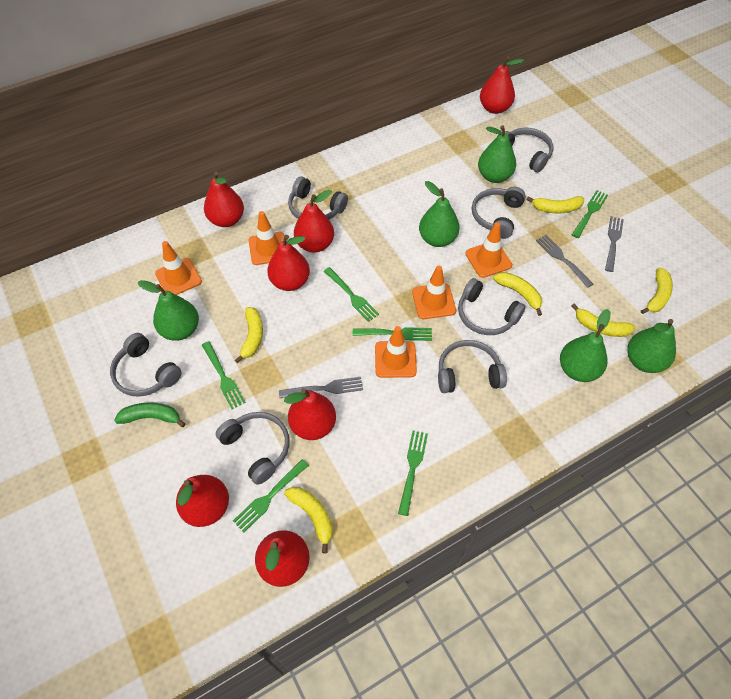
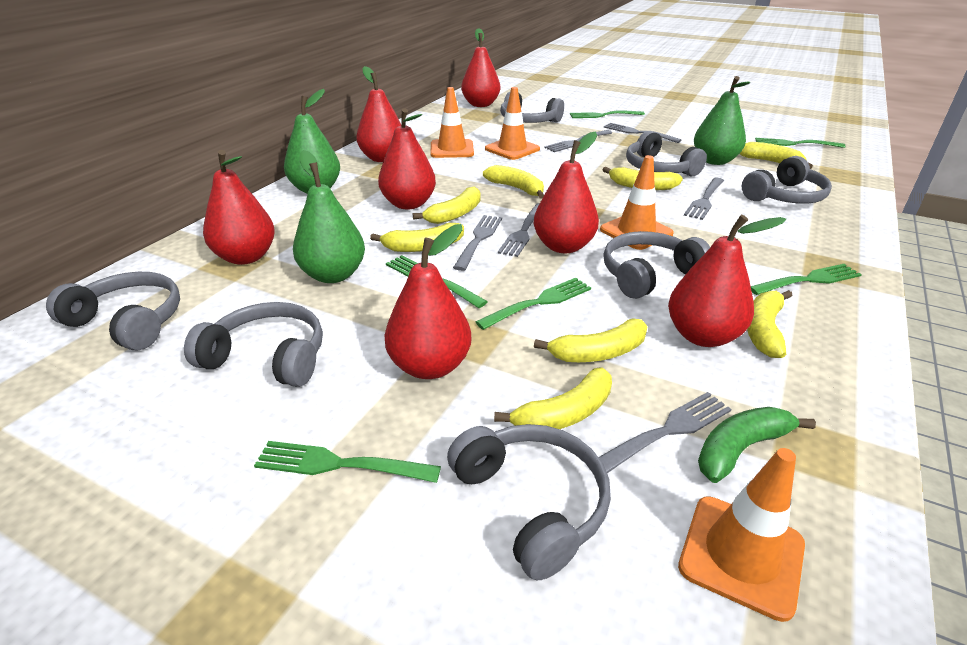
green pear: [138,280,199,341] [419,181,460,247] [478,125,516,183] [560,309,610,382] [627,319,676,373] = 5 -> [284,89,340,194] [293,150,365,283] [694,76,750,165] = 3
grey fork: [279,377,363,398] [536,235,593,288] [605,216,624,272] = 3 -> [453,215,502,271] [498,203,540,257] [544,130,612,152] [598,392,732,473] [604,123,681,143] [684,178,724,220] = 6
orange traffic cone: [155,241,202,295] [248,211,285,265] [375,326,417,378] [412,266,456,319] [466,222,512,278] = 5 -> [431,87,474,158] [485,87,540,160] [600,155,674,250] [678,448,805,622] = 4
yellow banana: [235,307,263,363] [284,487,333,554] [493,272,542,316] [526,196,584,213] [572,303,636,337] [641,267,673,314] = 6 -> [370,223,464,252] [413,186,481,224] [483,165,544,199] [494,368,612,429] [534,318,648,362] [603,167,683,190] [740,142,813,169] [747,290,792,358] = 8

